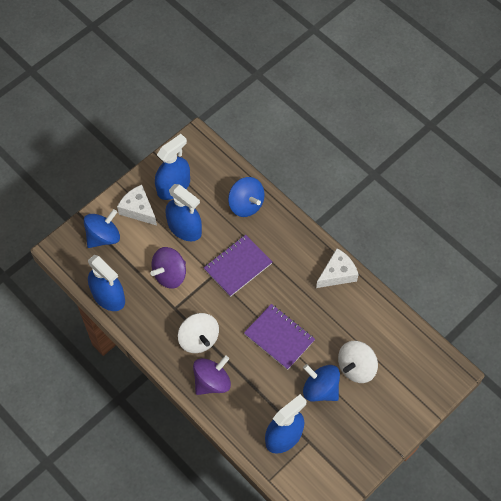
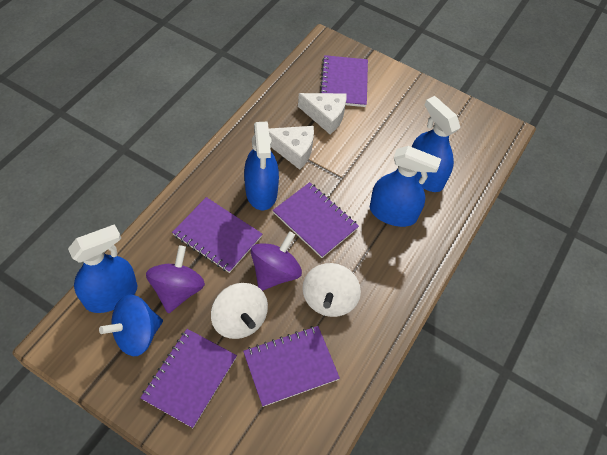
blue spinning top: [84,209,120,248] [228,177,265,217] [303,364,340,401] = 3 -> [99,294,163,356] = 1
purple notebook: [204,235,272,297] [244,304,315,370] = 2 -> [140,329,237,428] [172,197,262,273] [243,326,340,407] [273,182,359,258] [320,55,368,107] = 5

